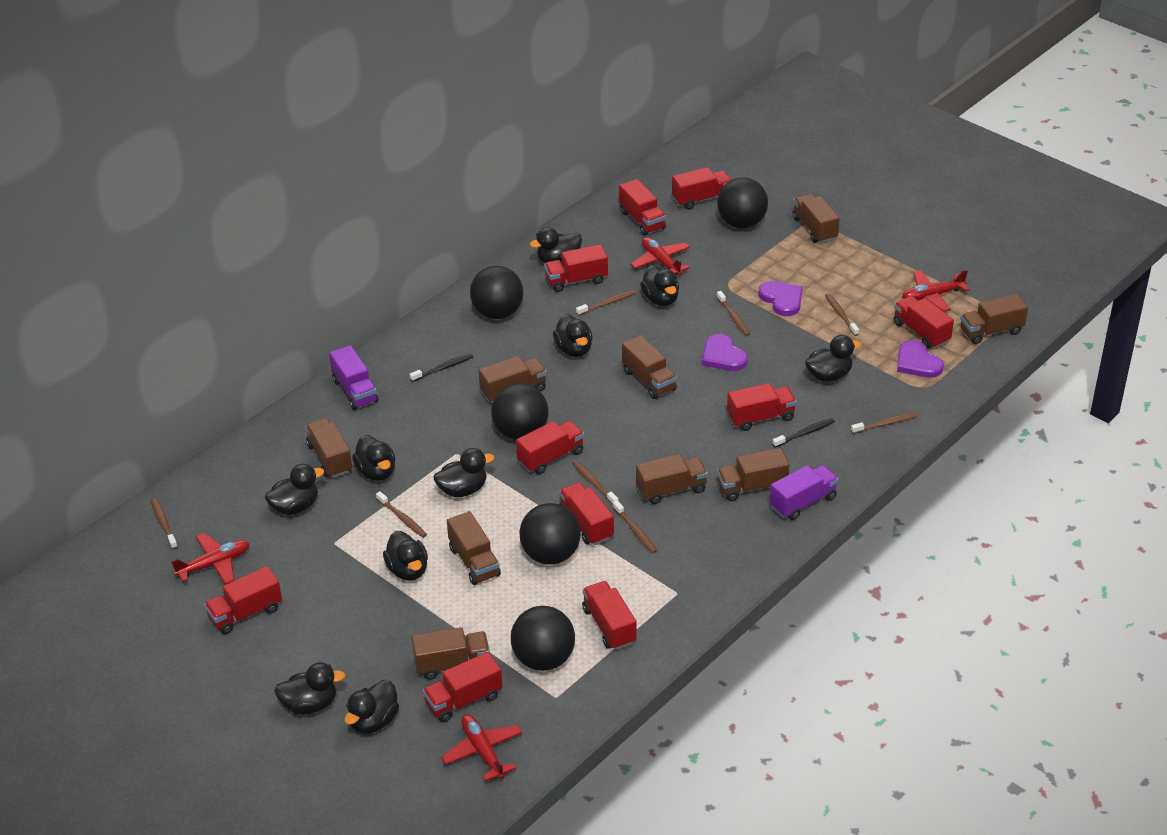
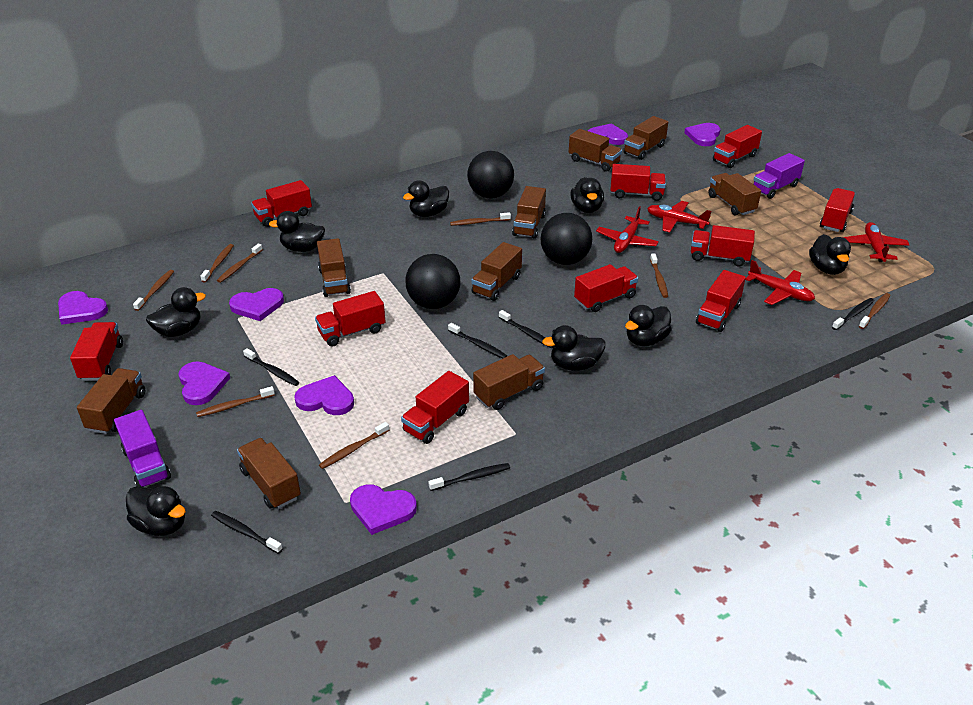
black ball: [470,266,523,319] [491,383,548,440] [511,606,575,671] [519,503,581,565] [717,177,768,229] = 5 -> [405,254,461,309] [467,151,514,199] [540,213,592,265] = 3
black duck: [265,464,324,515] [274,662,345,715] [344,680,399,734] [352,435,395,481] [383,531,428,581] [434,448,494,497] [530,227,582,263] [553,314,593,357] [640,265,679,306] [805,335,861,382] = 10 -> [126,486,186,536] [146,287,206,337] [269,211,325,252] [403,180,449,217] [542,325,606,371] [570,177,604,213] [625,305,672,346] [809,234,851,275] = 8
black toothbrush: [410,354,473,382] [773,418,835,448] = 2 -> [211,511,283,554] [243,348,299,386] [428,463,510,491] [448,323,507,359] [499,310,554,348] [832,298,874,330] = 6
purple heart: [702,334,748,371] [759,281,803,316] [897,340,944,378] = 3 -> [58,291,108,325] [179,361,230,405] [229,288,284,321] [294,375,354,415] [350,484,417,535] [588,124,628,145] [684,123,720,146] = 7

